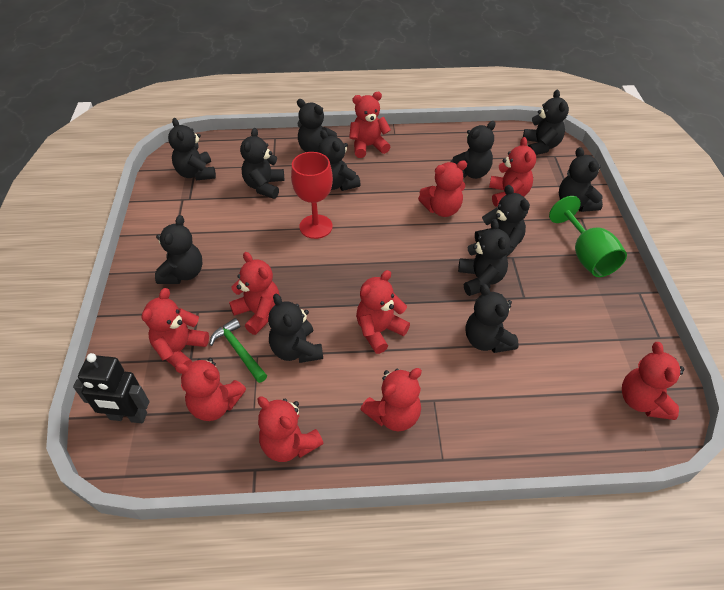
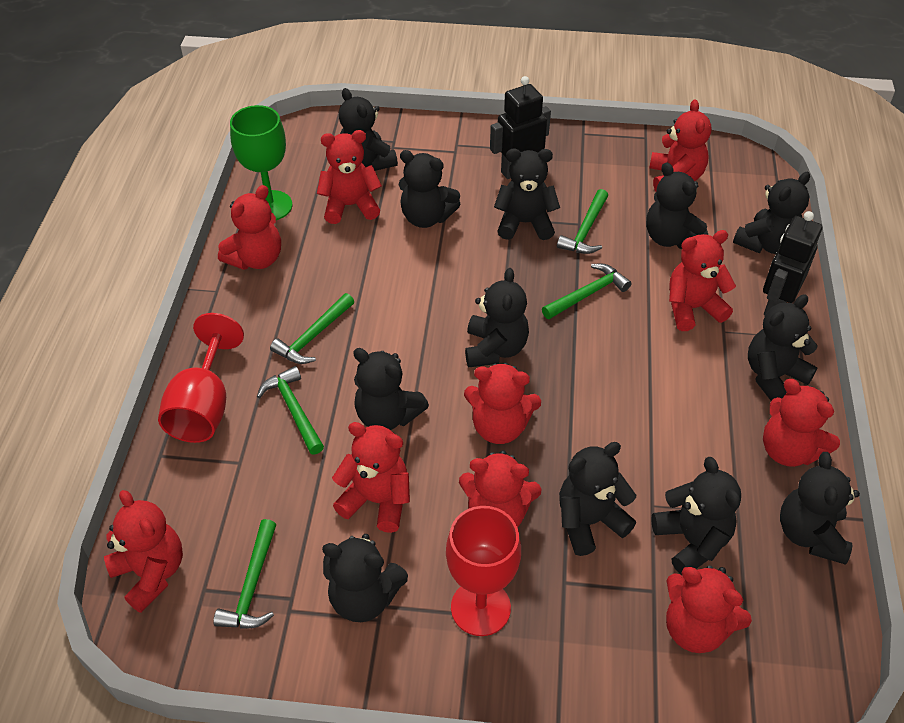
black robot: [73,353,149,423] = 1 -> [490,76,551,179] [763,211,822,315] = 2
green hammer: [209,318,267,383] = 1 -> [213,519,277,629] [257,366,324,454] [270,293,354,364] [542,264,631,319] [557,189,608,254] = 5
red goblet: [291,152,333,239] = 1 -> [158,313,244,443] [446,506,521,636] = 2

